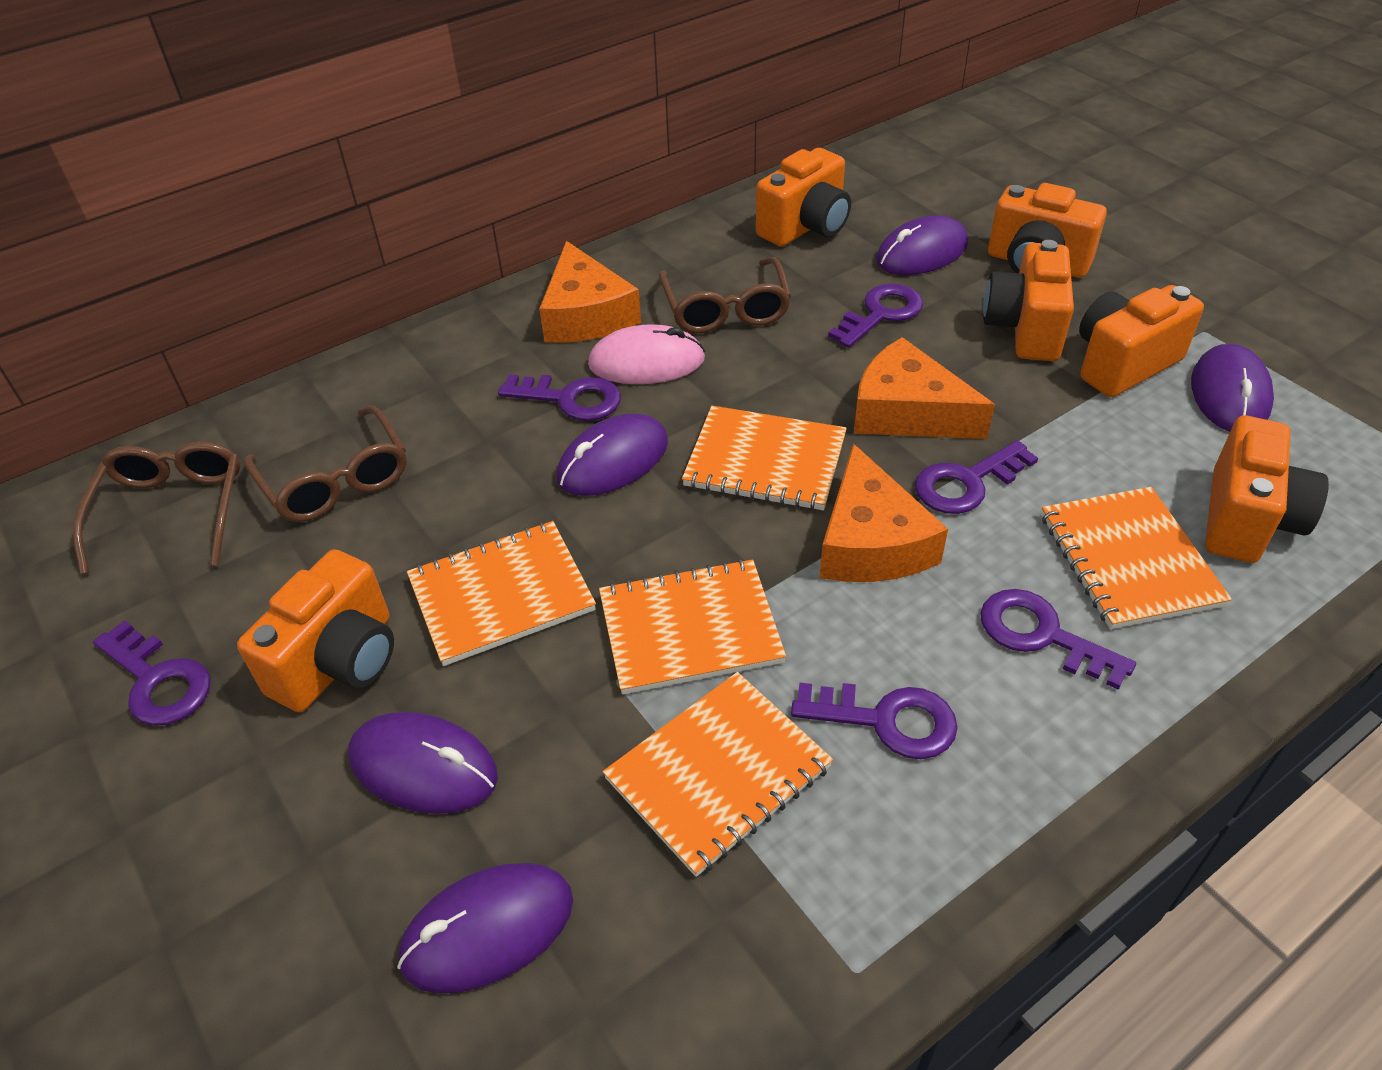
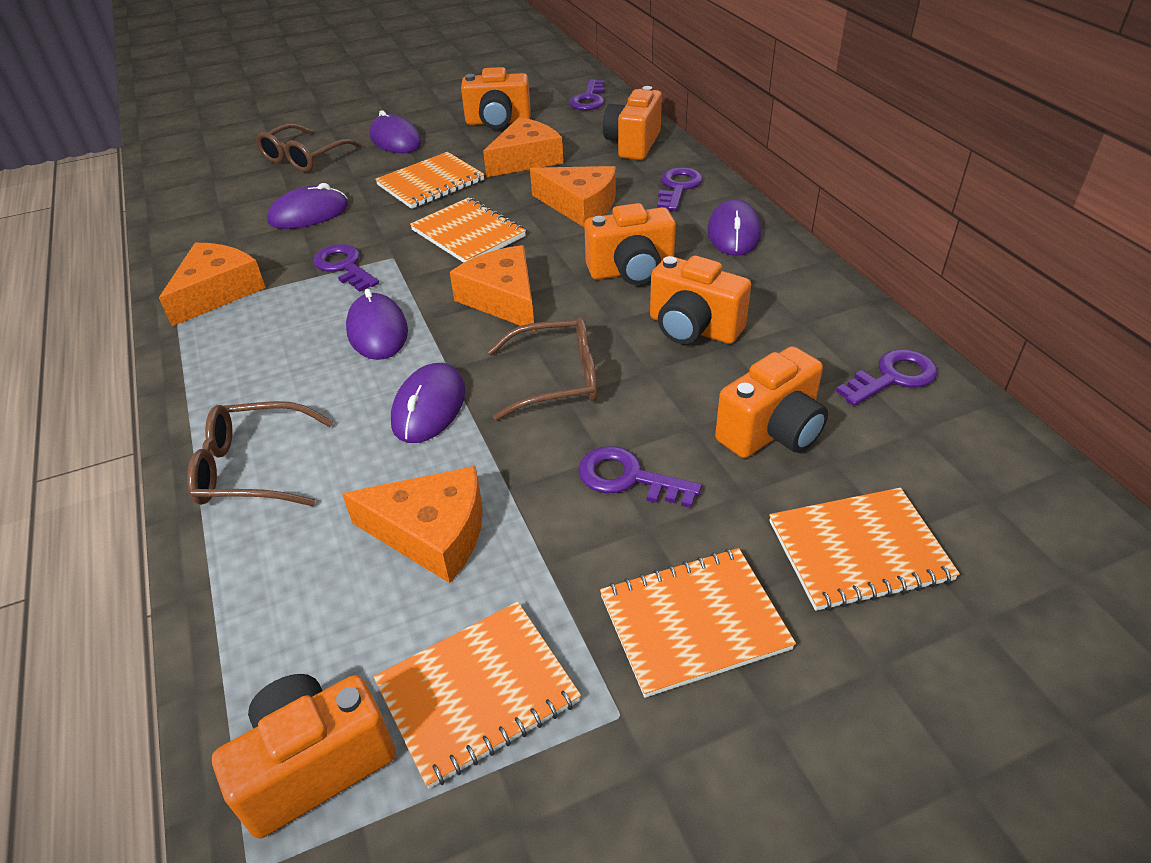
orange cheese: [539,241,641,343] [820,443,948,582] [854,337,995,439] = 3 -> [159,243,266,326] [342,466,483,583] [450,245,535,331] [483,117,563,177] [530,166,616,228] = 5
pink mouse: [588,324,705,384] = 1 -> none = 0
purple key: [93,620,211,726] [498,374,621,421] [791,683,958,759] [828,283,923,348] [915,440,1038,514] [980,589,1136,690] = 6 -> [313,244,379,292] [569,79,605,111] [578,446,702,508] [657,167,703,211] [836,349,937,406] = 5

